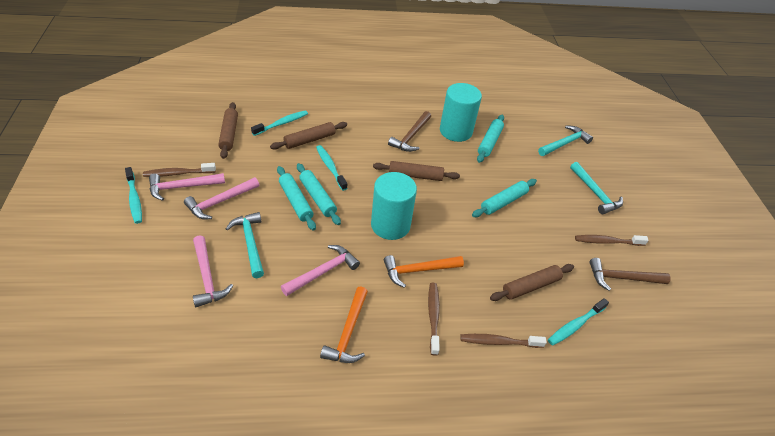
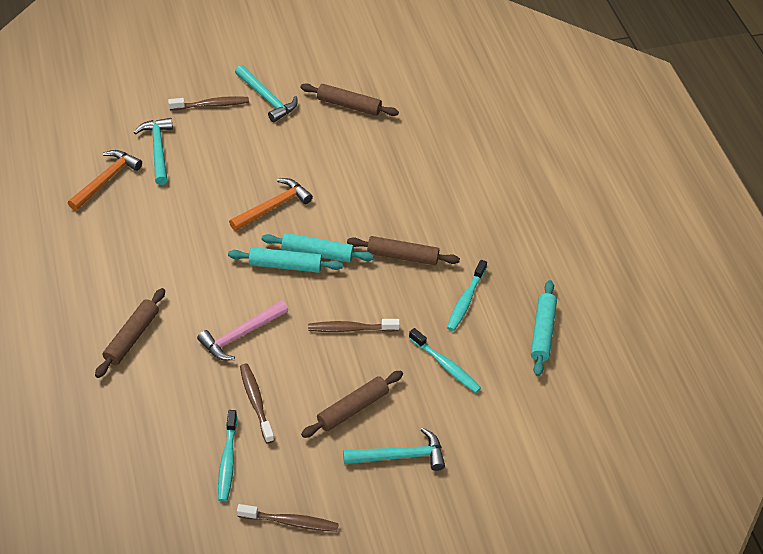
brown hammer: [388,111,431,152] [590,258,671,291] = 2 -> none = 0
pink hammer: [149,173,225,201] [184,177,259,219] [193,235,233,307] [281,245,360,296] = 4 -> [197,300,288,360] = 1
turquoise cylinder: [371,172,417,240] [440,83,482,142] = 2 -> none = 0
turquoise rolling pin: [277,166,316,231] [297,163,341,225] [472,179,537,217] [477,115,504,163] = 4 -> [228,247,343,273] [262,233,374,263] [531,280,557,376] = 3
turquoise toothbrush: [125,167,142,224] [251,110,308,136] [316,145,347,191] [548,298,609,345] = 4 -> [218,410,237,502] [409,328,481,393] [447,260,487,331] = 3

